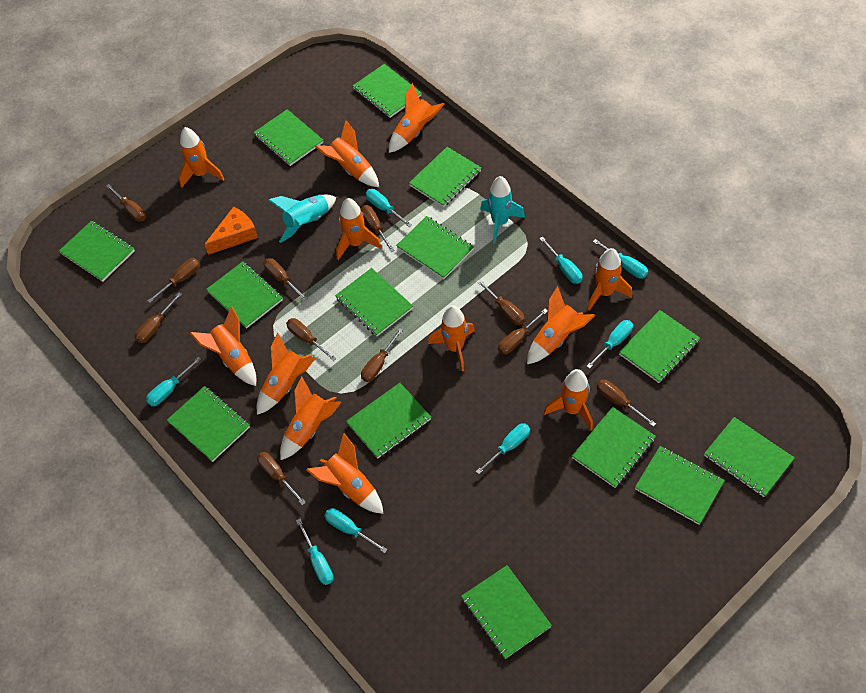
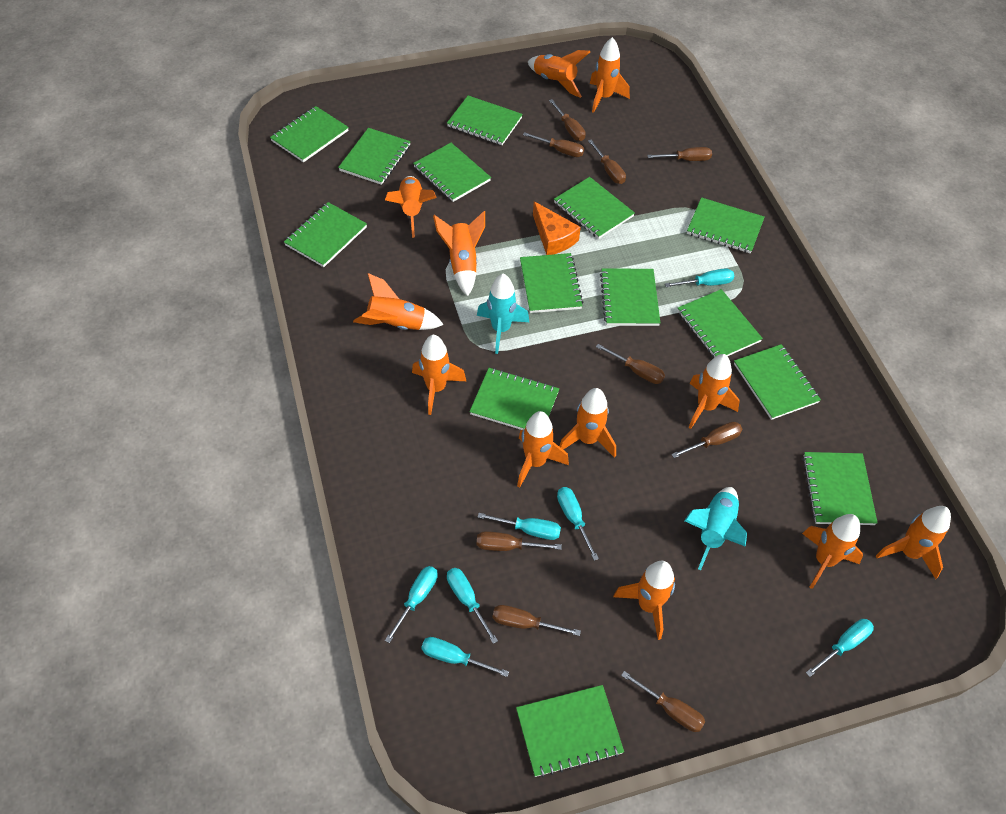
brown screwdriver: [106,184,146,222] [135,292,182,343] [147,258,200,303] [257,452,306,505] [263,258,308,301] [286,318,337,361] [361,205,395,252] [361,328,403,382] [477,279,525,325] [498,309,548,354] [597,380,656,427] = 11 -> [477,531,562,551] [492,605,581,636] [523,132,584,157] [549,99,586,141] [588,140,626,184] [596,344,665,384] [621,671,705,732] [647,147,712,161] [671,422,742,458] = 9
turquoise screwdriver: [146,357,201,406] [296,519,333,585] [324,508,388,553] [365,189,412,227] [476,423,530,474] [539,236,583,284] [586,320,633,369] [593,239,648,279] = 8 -> [385,566,438,643] [421,637,509,677] [447,568,498,644] [478,513,561,540] [557,487,599,561] [665,268,734,287] [806,619,874,677] = 7

